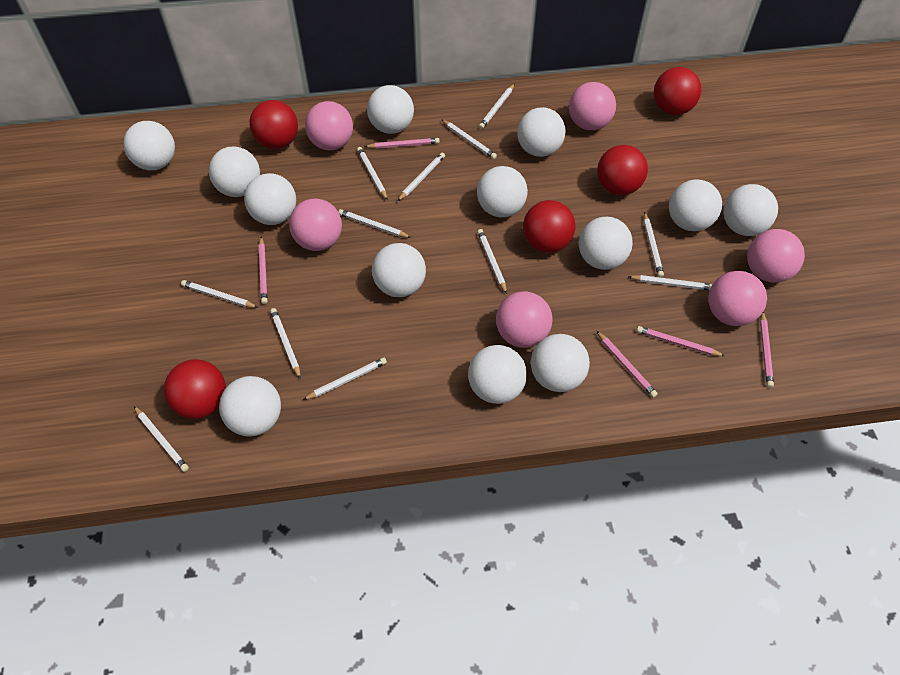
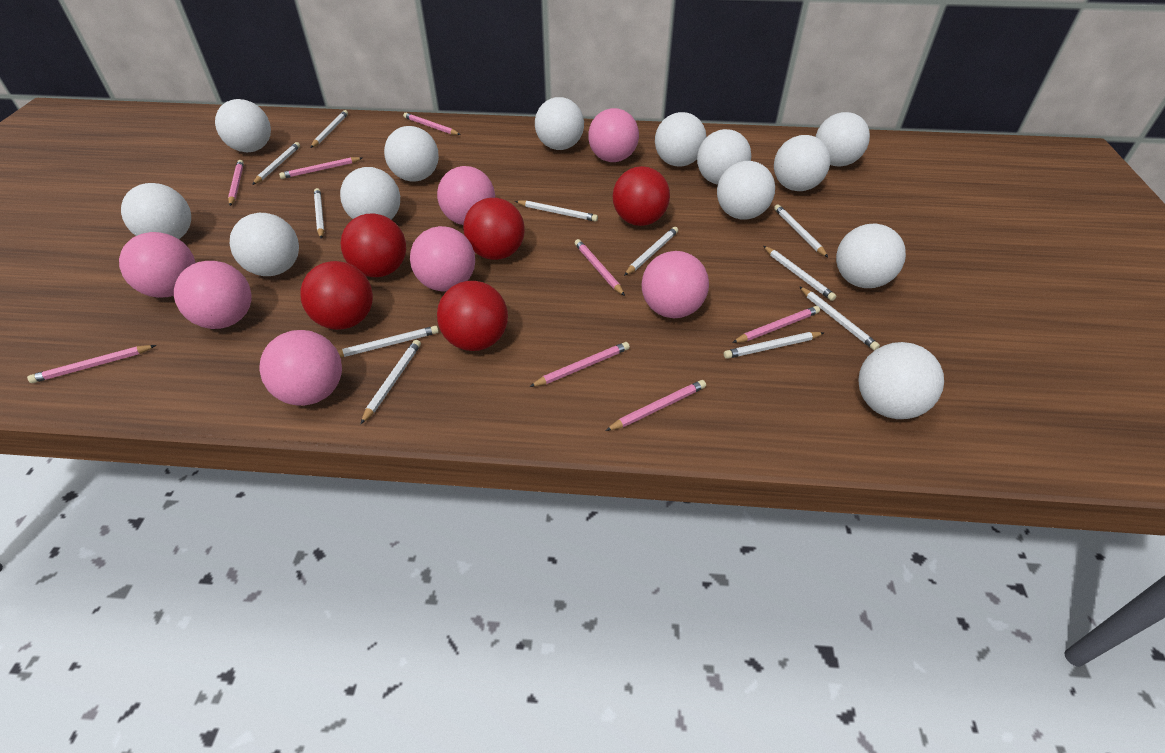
pink ball: [289,198,342,251] [305,101,353,151] [496,291,553,348] [569,82,616,130] [708,271,767,326] [747,229,805,283] = 6 -> [119,232,196,298] [174,261,251,329] [259,330,342,406] [410,226,475,291] [437,166,495,225] [588,108,639,162] [641,251,709,318] = 7
pink pencil: [259,237,268,304] [364,138,440,149] [597,331,658,398] [636,326,725,356] [760,312,774,388] = 5 -> [27,345,156,383] [228,160,244,206] [279,157,362,179] [403,113,461,135] [529,342,630,387] [575,239,625,296] [605,380,706,431] [732,306,820,343] = 8
white pencil: [134,406,189,472] [181,280,258,308] [270,308,301,379] [303,357,387,400] [338,209,411,238] [357,147,388,200] [398,153,445,201] [441,119,497,159] [477,229,507,294] [479,84,515,129] [628,275,713,290] [644,212,664,277] = 12 -> [252,142,300,185] [311,110,348,148] [314,188,324,239] [338,326,439,357] [360,340,421,424] [515,200,598,222] [624,227,678,276] [724,332,824,359] [764,246,837,301] [774,205,828,257] [799,286,880,351] = 11

